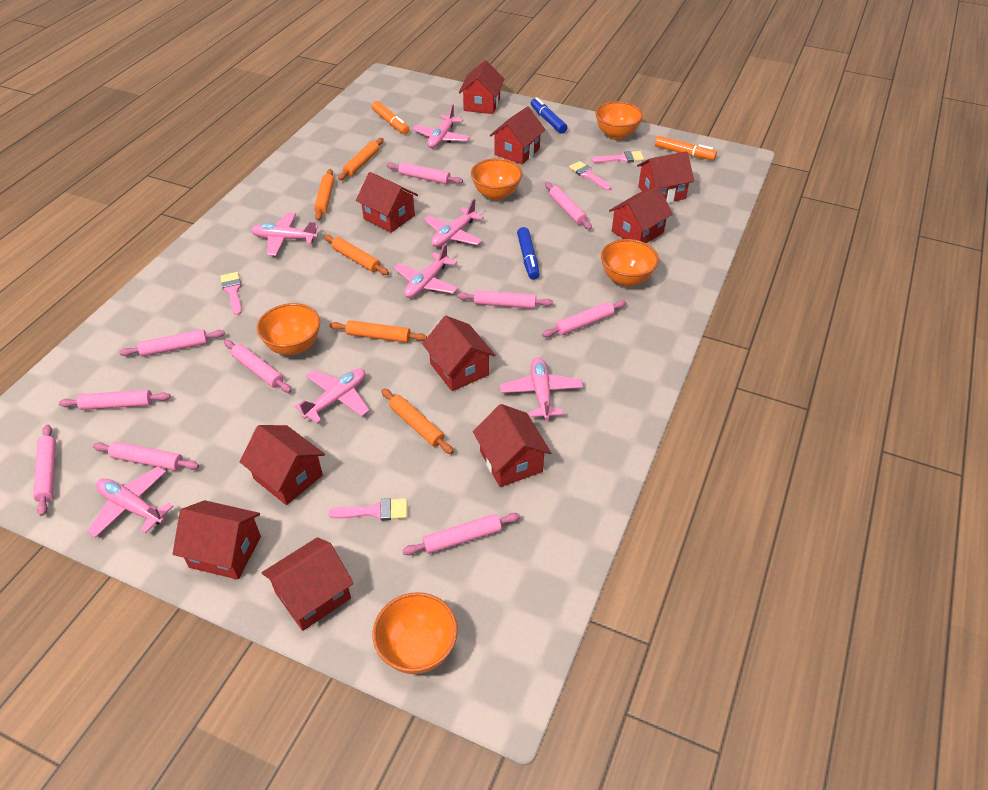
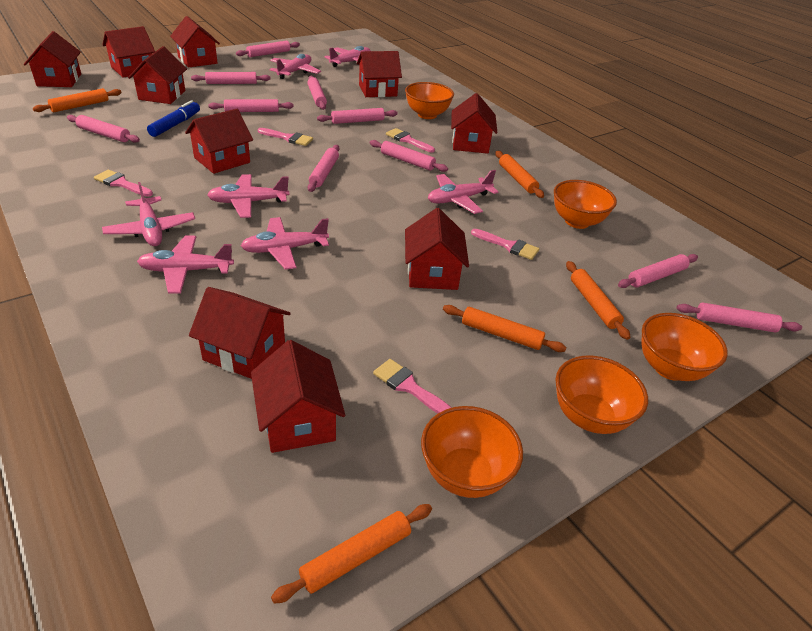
blue marker: [517,227,540,280] [531,97,568,134] = 2 -> [147,100,200,137] = 1
orange marker: [372,101,410,134] [655,136,717,160] = 2 -> none = 0
pink brush: [220,272,242,315] [328,498,407,521] [569,161,611,190] [591,151,644,163] = 4 -> [94,170,153,197] [258,128,313,146] [373,359,452,413] [386,128,435,153] [471,229,539,260] = 5

